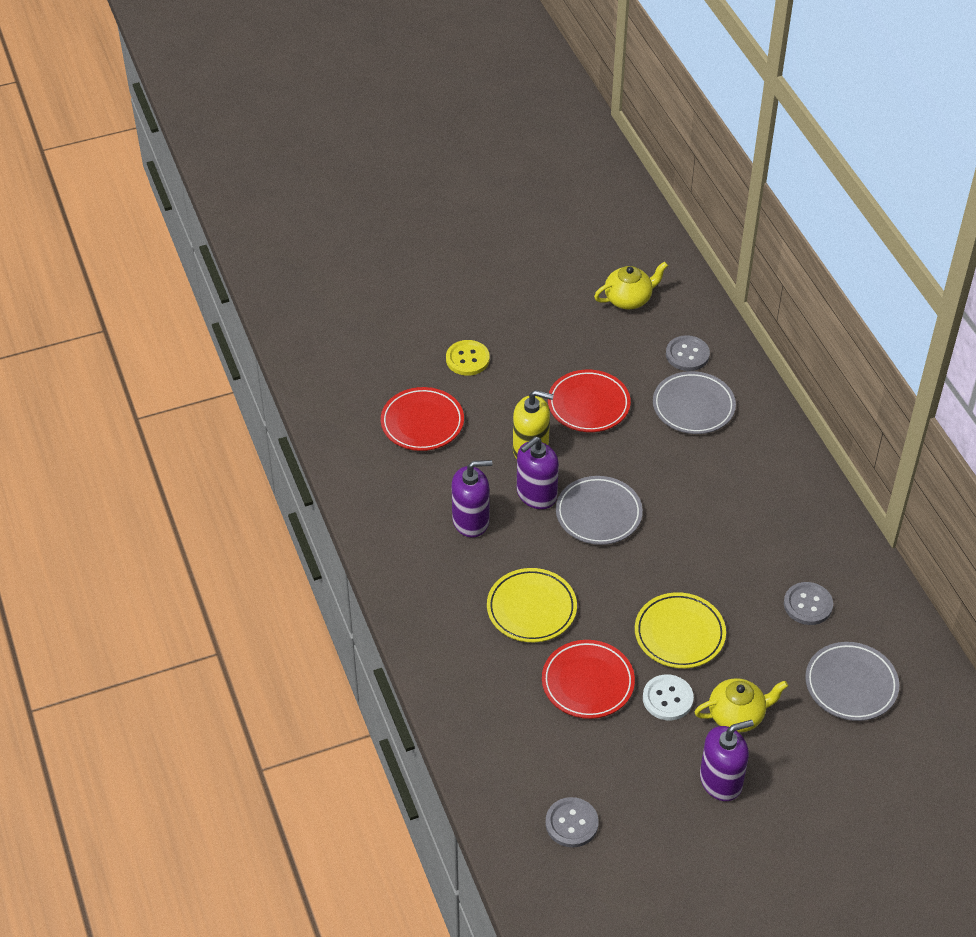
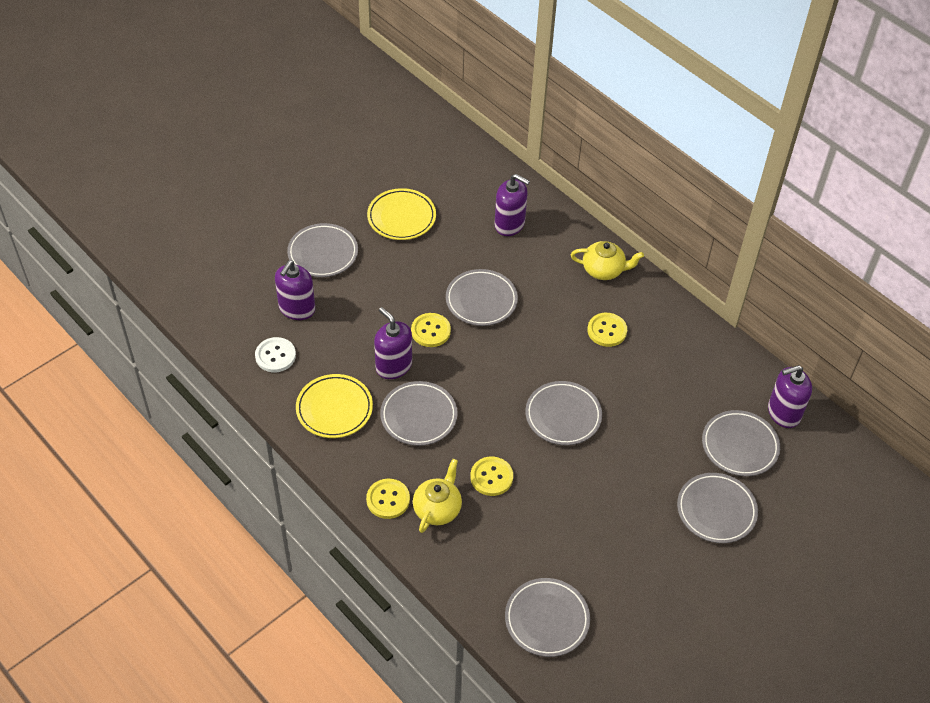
grey button: [545,797,599,847] [666,335,710,371] [784,582,833,625] = 3 -> none = 0
grey plate: [556,476,643,545] [653,371,736,434] [805,642,899,721] = 3 -> [287,223,358,277] [380,381,458,446] [446,269,518,326] [505,578,590,657] [525,381,602,445] [677,473,758,543] [702,410,780,476] = 7
purple soap dispenser: [452,460,492,538] [517,437,559,509] [700,720,754,801] = 3 -> [275,260,315,320] [374,307,412,379] [494,174,530,236] [768,365,812,428] = 4
red plate: [381,387,464,451] [542,640,635,719] [548,369,631,432] = 3 -> none = 0
yellow button: [446,340,490,376] = 1 -> [366,479,410,519] [411,313,451,347] [470,457,513,496] [587,313,627,347] = 4
yellow soap dispenser: [513,390,554,459] = 1 -> none = 0

